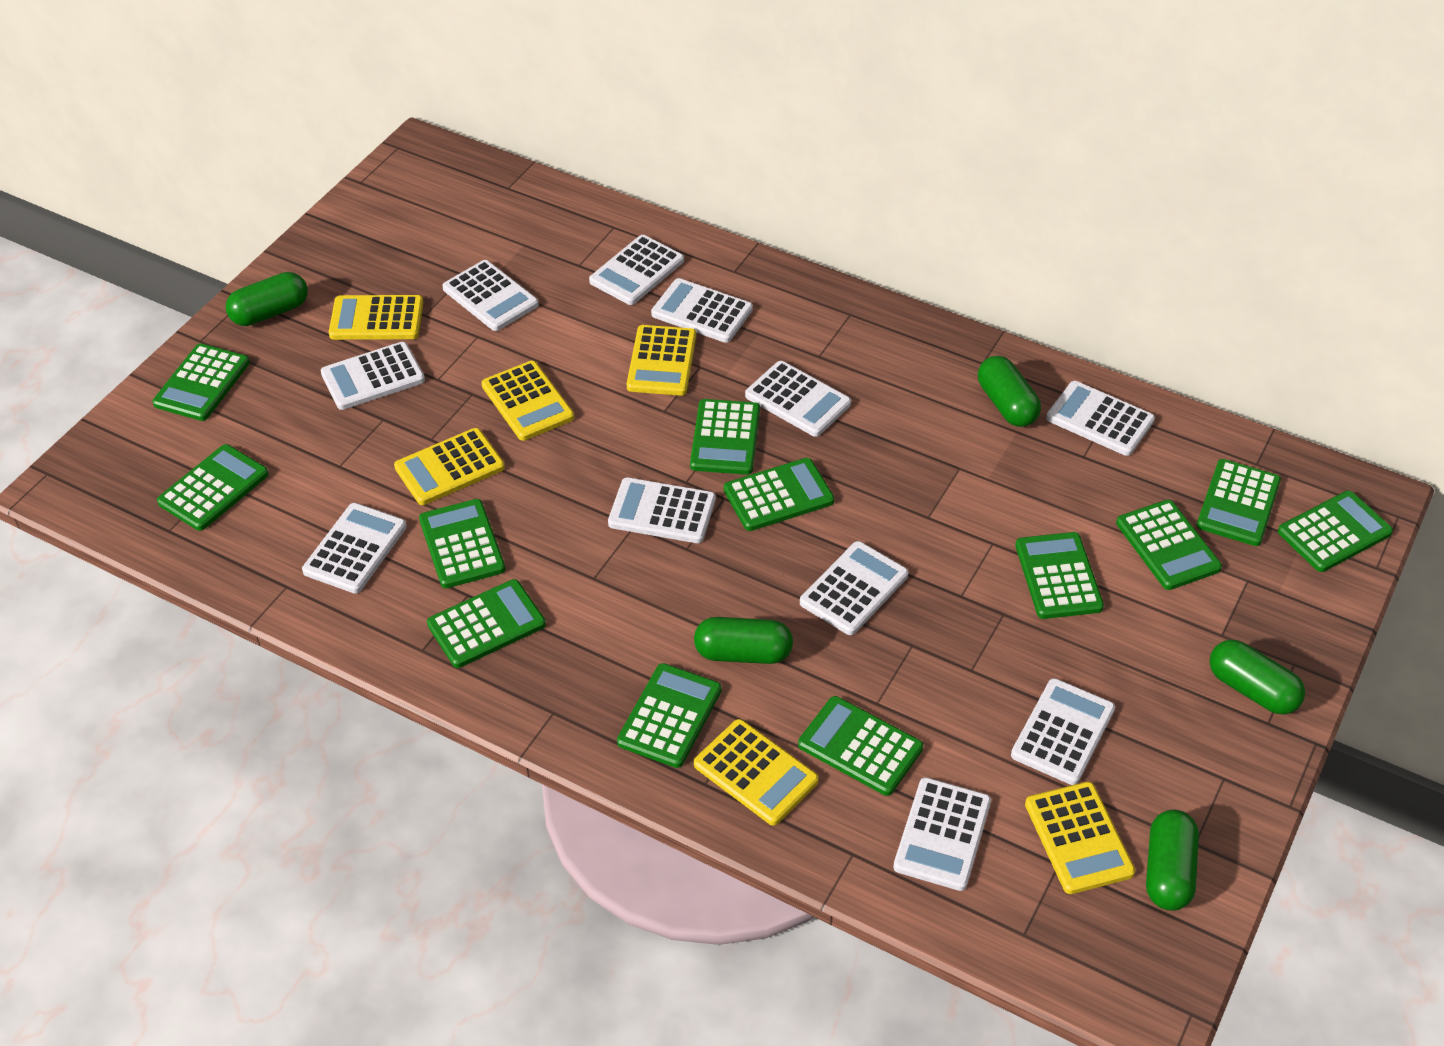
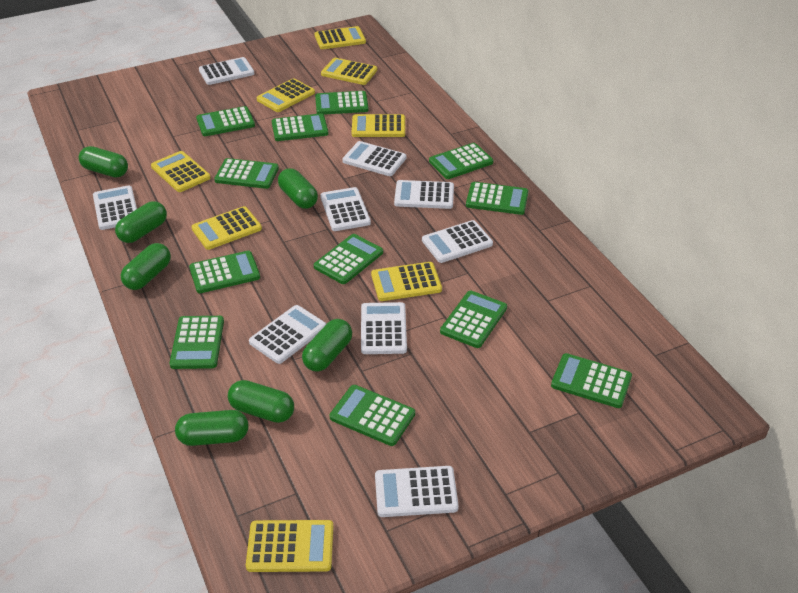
green capsule: [226,272,308,326] [694,617,793,664] [978,356,1041,427] [1146,810,1199,911] [1210,640,1305,714] = 5 -> [79,146,128,178] [115,201,167,243] [120,243,171,290] [175,410,249,446] [228,380,294,423] [278,168,318,209] [302,319,352,372] = 7
white calculator: [302,503,407,594] [321,342,425,410] [442,260,539,331] [589,235,684,305] [608,477,716,543] [651,278,753,343] [745,361,851,437] [800,541,908,635] [893,777,991,891] [1011,678,1115,785] [1046,381,1155,456] = 11 -> [93,185,137,230] [199,57,254,85] [249,305,326,364] [320,187,371,231] [342,141,406,176] [361,302,407,354] [375,466,459,517] [394,180,454,209] [422,220,493,263] = 9
yellow calculator: [329,295,423,340] [394,428,505,505] [482,361,574,441] [627,325,696,396] [694,719,819,825] [1025,782,1135,894] = 6 -> [151,151,211,192] [191,206,262,250] [246,520,333,572] [257,78,315,112] [314,26,366,49] [321,58,377,85] [352,114,405,137] [371,262,442,301] = 8

